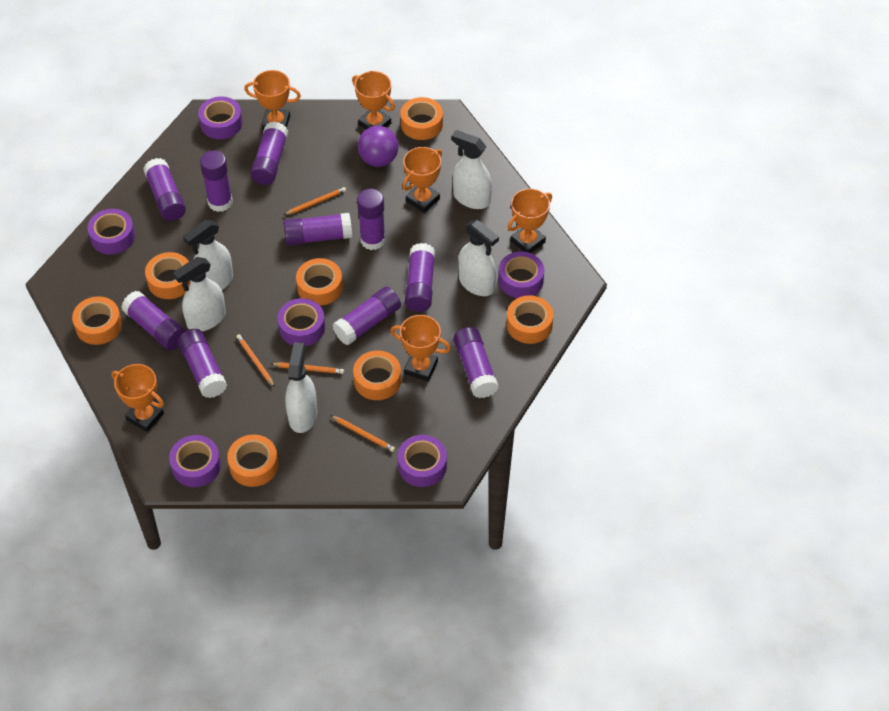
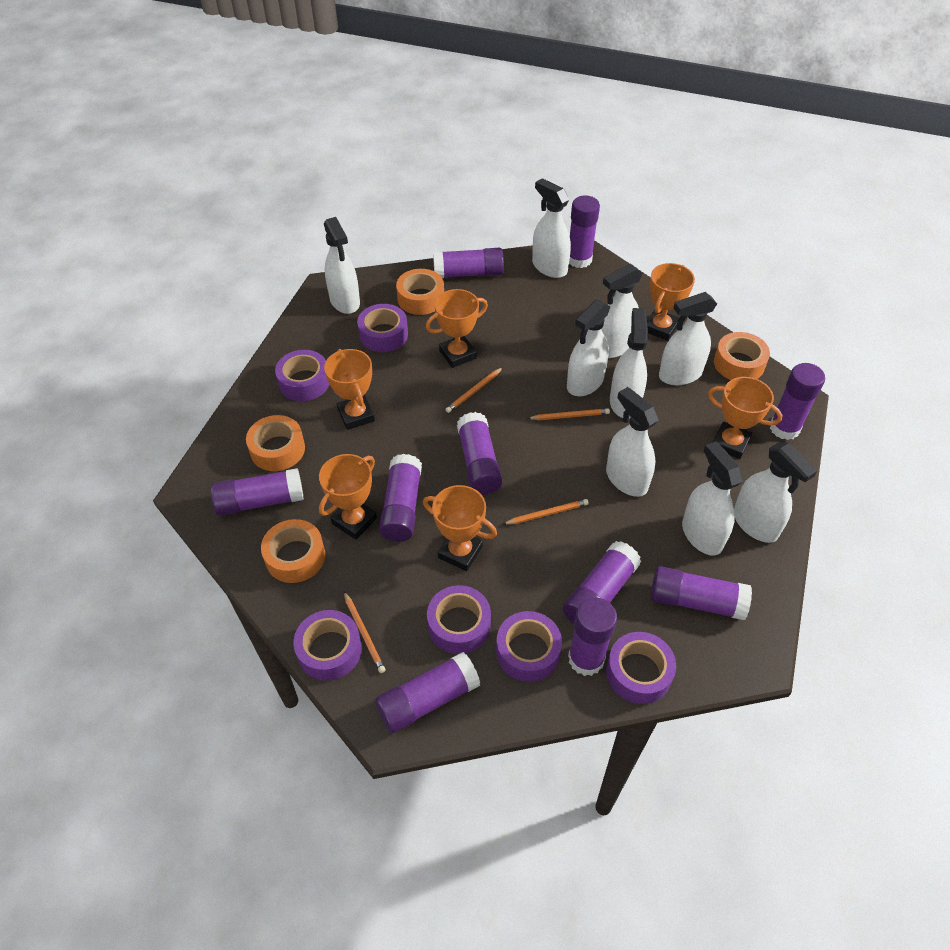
orange tape: [72,296,122,345] [145,252,191,299] [227,435,279,487] [296,258,343,305] [353,351,401,400] [400,97,443,140] [506,295,553,344] = 7 -> [246,415,305,471] [261,519,325,583] [396,269,444,315] [714,332,770,380] = 4
purple ball: [358,126,399,167] = 1 -> none = 0
white spray bottle: [173,257,226,331] [183,220,233,290] [285,342,318,433] [451,130,492,209] [458,219,499,296] = 5 -> [324,217,360,314] [532,178,571,278] [567,299,611,396] [601,263,643,358] [606,387,659,497] [610,308,648,419] [659,292,717,385] [682,441,743,556] [734,443,817,543] = 9

